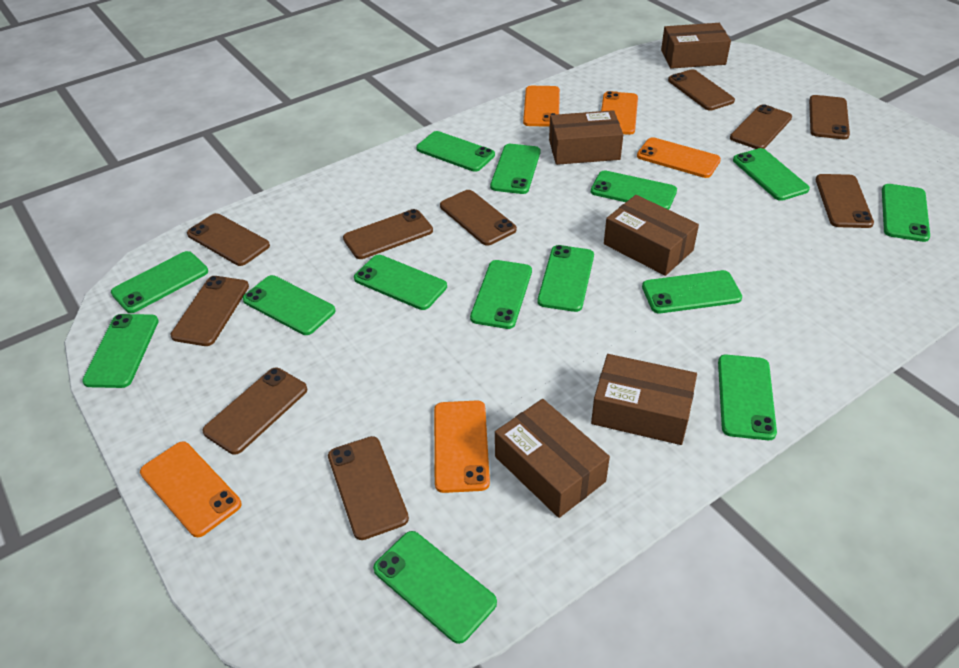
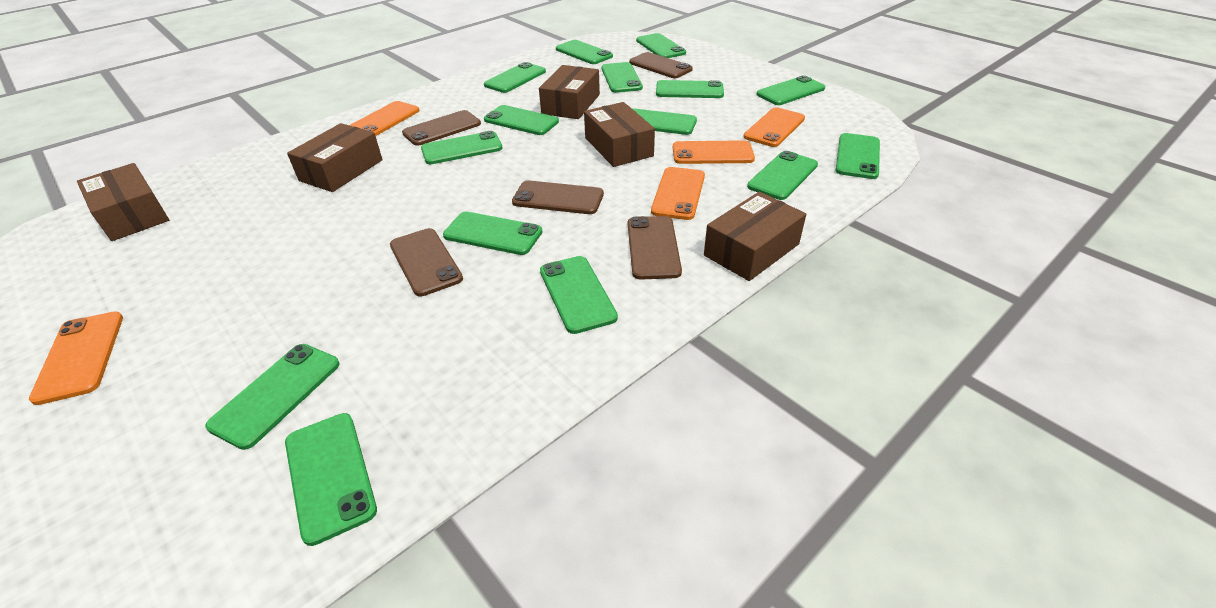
brown phone: [170,276,249,346] [187,213,270,266] [202,368,307,455] [328,436,409,540] [343,209,433,259] [440,190,517,246] [668,69,735,111] [730,104,792,149] [809,95,850,139] [816,174,874,228] = 10 -> [390,228,463,296] [402,110,481,146] [512,180,604,214] [628,216,682,280] [629,52,693,78] = 5
green phone: [82,314,159,388] [111,251,208,313] [243,275,336,335] [354,255,447,310] [373,531,497,644] [416,131,495,172] [470,260,532,329] [490,144,540,194] [538,245,594,312] [591,170,677,210] [642,270,742,313] [718,355,777,440] [733,148,810,201] [882,184,930,242] = 14 -> [205,344,340,450] [285,413,377,546] [421,131,503,164] [443,211,542,255] [484,62,546,93] [484,105,559,135] [540,256,618,334] [556,40,613,64] [602,62,643,93] [632,108,697,135] [636,33,686,58] [656,80,724,98] [747,151,818,200] [756,75,826,105] [836,133,880,179] = 15

